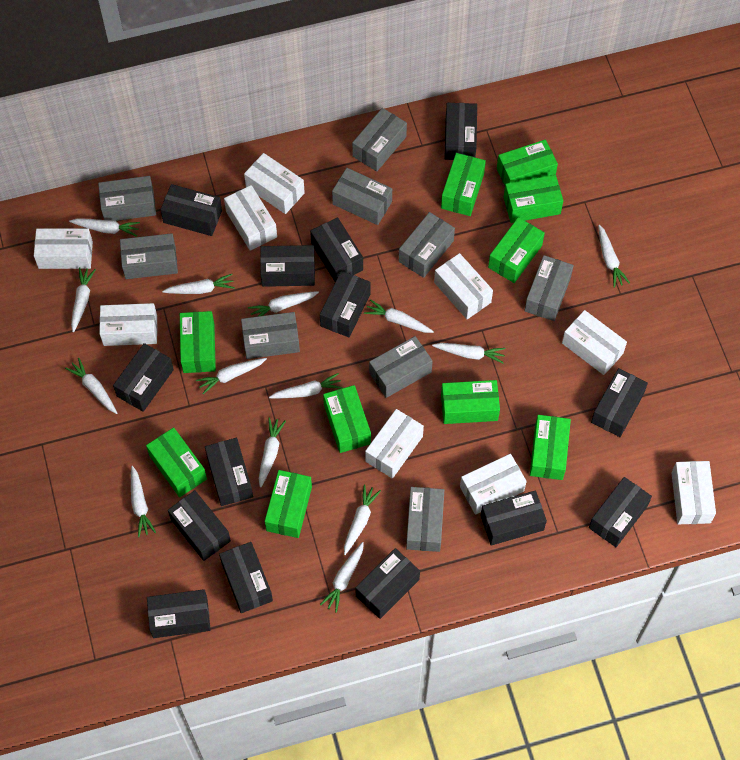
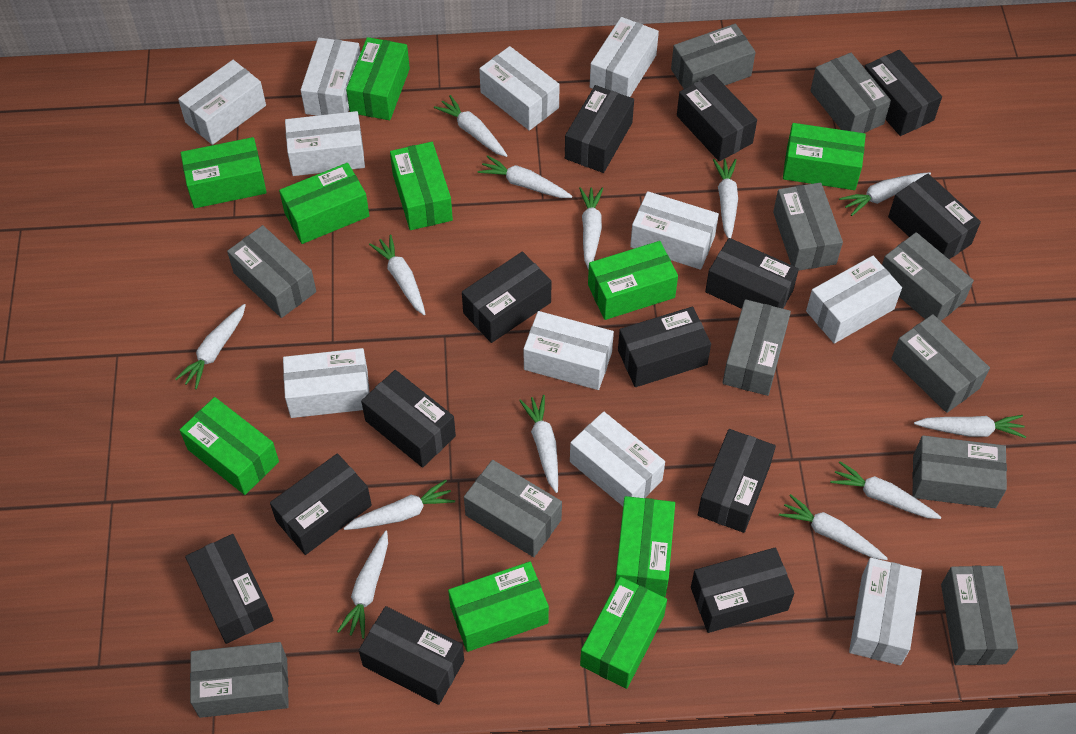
black box: [113,343,174,412] [147,589,211,638] [160,184,222,236] [168,490,231,561] [205,438,253,506] [219,542,273,613] [260,245,315,287] [310,217,363,282] [320,271,370,337] [355,548,420,619] [444,103,477,160] [480,490,547,546] [589,477,652,547] [591,368,648,437] = 14 -> [185,534,273,644] [270,453,372,555] [359,606,464,705] [361,370,456,468] [462,252,551,343] [565,85,634,173] [618,307,711,387] [677,74,757,161] [691,547,794,633] [698,429,776,533] [705,238,799,309] [865,50,942,136] [888,174,981,259] = 13
grey box: [98,176,156,221] [120,233,178,279] [241,312,300,359] [332,168,392,225] [352,108,407,171] [369,336,433,398] [399,212,455,278] [406,487,444,552] [524,255,574,321] = 9 -> [190,642,289,718] [227,225,316,318] [464,460,562,557] [671,24,756,89] [722,299,791,396] [773,183,843,271] [810,53,891,133] [882,232,974,321] [891,314,990,413] [912,435,1007,508] [941,566,1018,665] = 11
white box: [34,228,93,269] [99,303,157,346] [224,185,277,251] [244,153,305,214] [365,409,424,479] [434,253,493,319] [460,454,527,515] [562,310,627,375] [671,461,716,524] = 9 -> [178,60,266,145] [283,348,370,418] [285,111,365,176] [301,38,360,116] [479,46,560,131] [523,311,614,390] [570,411,665,506] [590,17,659,97] [630,191,719,270] [806,256,902,344] [849,558,922,665] = 11
white carrot: [65,358,117,414] [69,218,140,237] [71,267,96,332] [131,466,156,537] [162,274,235,294] [196,358,267,394] [248,291,319,317] [259,417,286,488] [269,373,343,399] [320,542,364,612] [344,485,381,555] [364,299,434,333] [432,343,506,363] [598,225,630,287] = 14 -> [175,304,246,389] [337,531,388,639] [344,480,455,530] [369,235,425,315] [434,95,508,157] [477,155,572,198] [519,395,558,493] [579,187,603,270] [713,159,738,238] [779,494,888,560] [830,461,941,519] [839,172,931,216] [914,415,1026,438] = 13

